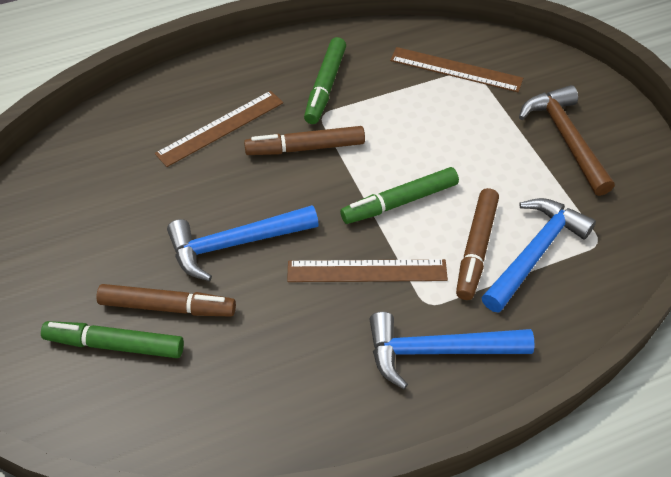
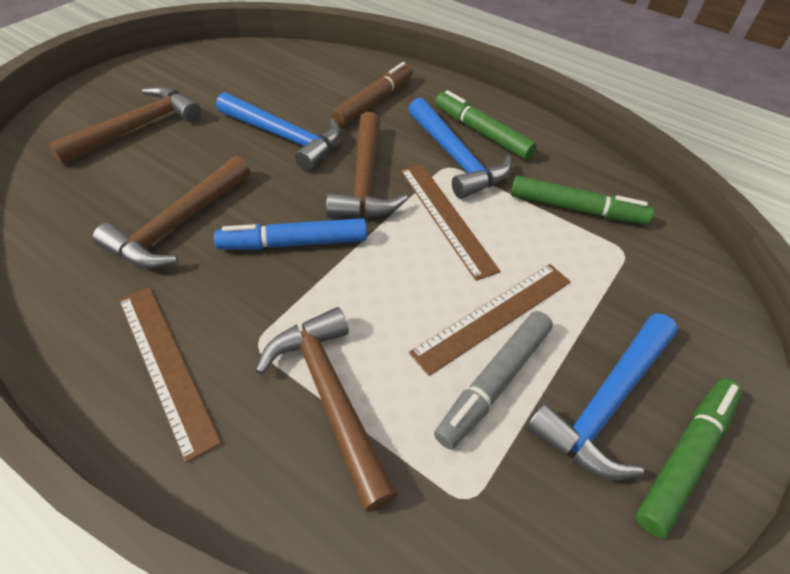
blue marker: none = 0 -> [214,218,367,250] = 1
brown hammer: [519,85,615,196] = 1 -> [48,86,201,165] [92,156,250,269] [256,307,398,512] [326,112,408,218] = 4
brown marker: [96,284,236,317] [244,126,365,155] [456,188,499,300] = 3 -> [331,62,413,127] = 1
grey marker: none = 0 -> [434,311,553,450] = 1

